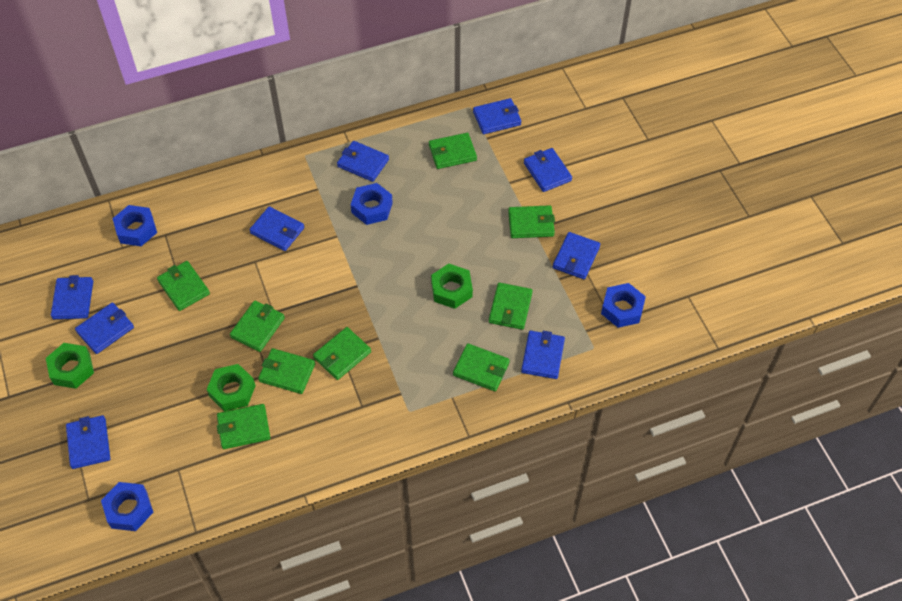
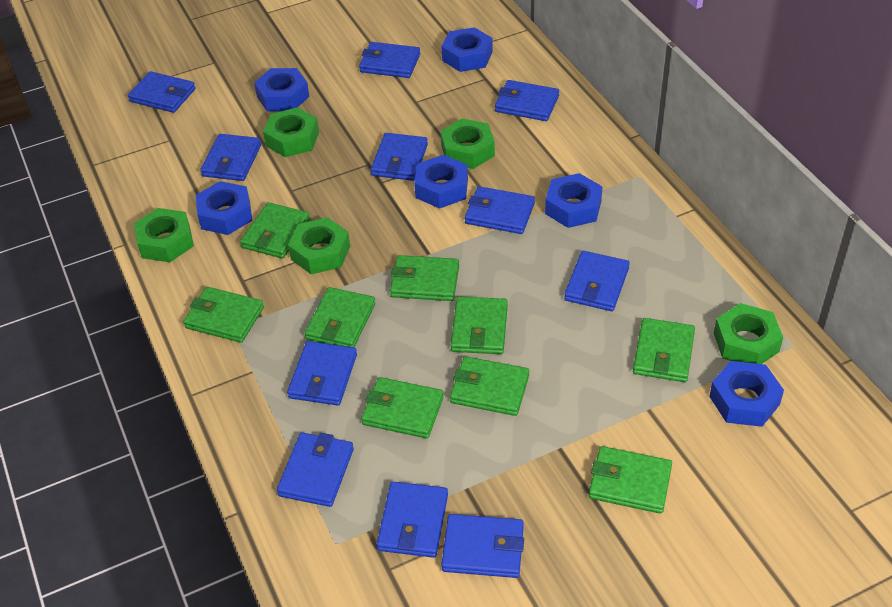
blue nut: [101,482,153,531] [113,205,157,246] [351,183,393,225] [601,283,646,328] = 4 -> [196,181,252,235] [254,68,310,111] [414,155,468,209] [441,27,493,72] [545,173,603,228] [709,361,784,427] = 6
blue wallet: [51,275,93,319] [66,415,110,469] [75,302,134,354] [249,206,304,251] [337,141,389,182] [473,98,521,134] [521,331,565,379] [524,148,572,192] [553,232,600,279] = 9 -> [128,71,196,113] [200,134,261,181] [277,432,354,507] [287,341,357,406] [359,42,420,78] [371,133,428,181] [377,482,448,558] [441,514,524,578] [465,186,535,234] [495,80,559,121] [564,251,630,311] = 11
green nut: [46,343,94,389] [207,364,256,412] [431,264,473,309] = 3 -> [134,208,194,262] [263,107,319,157] [288,217,350,274] [441,119,495,169] [714,303,783,364] = 5

